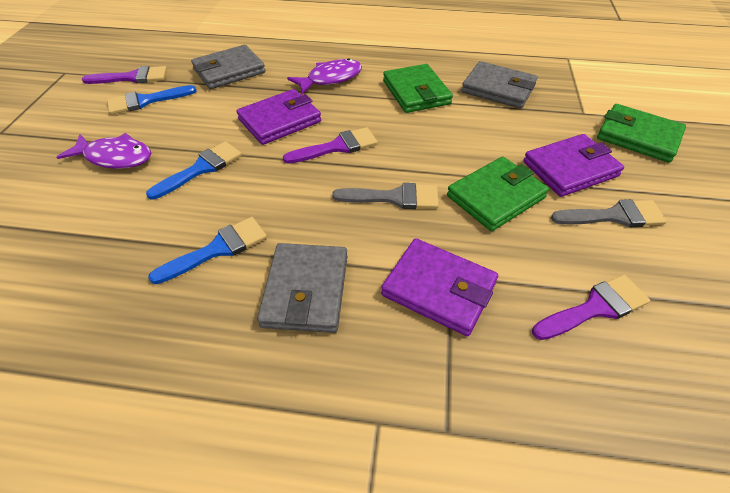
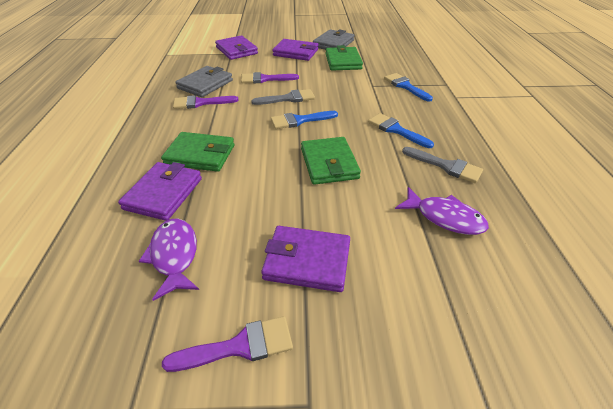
grey wallet: [191,45,266,89] [257,243,347,333] [461,61,538,108] = 3 -> [175,66,233,97] [313,29,355,50] = 2
purple wallet: [236,89,321,145] [381,238,498,336] [523,134,624,197] = 3 -> [118,162,202,221] [215,36,258,60] [261,226,350,292] [272,39,318,61] = 4

